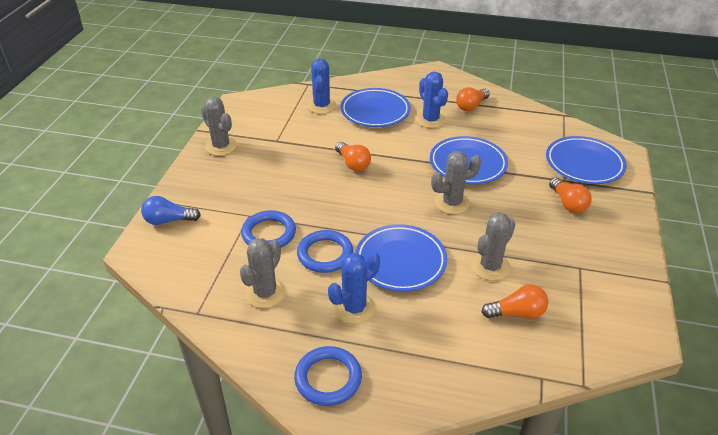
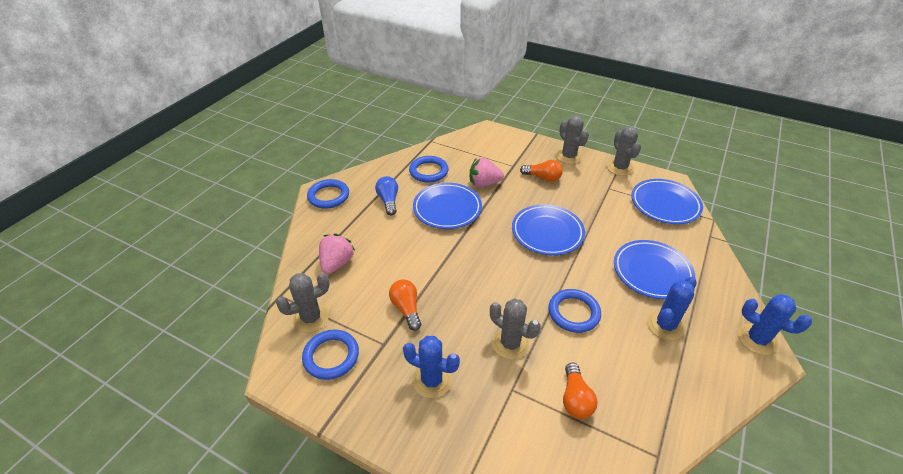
blue ring: [241,210,296,248] [294,346,362,406] [297,230,353,273] = 3 -> [302,329,359,380] [307,179,349,209] [409,156,448,183] [548,289,601,333] = 4
orange light bulb: [335,142,371,171] [456,87,490,111] [482,285,548,319] [549,178,592,213] = 4 -> [389,279,421,331] [520,160,563,182] [563,363,598,419] = 3
pink strawberry: none = 0 -> [319,234,355,274] [470,157,504,187] = 2

